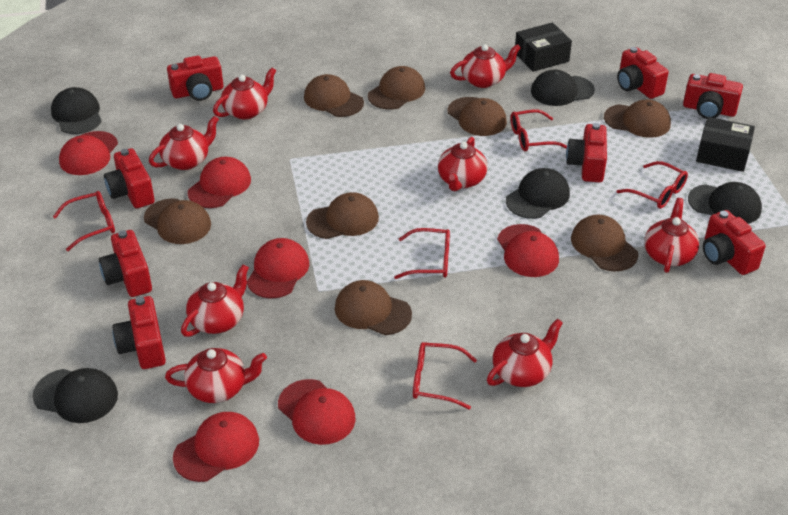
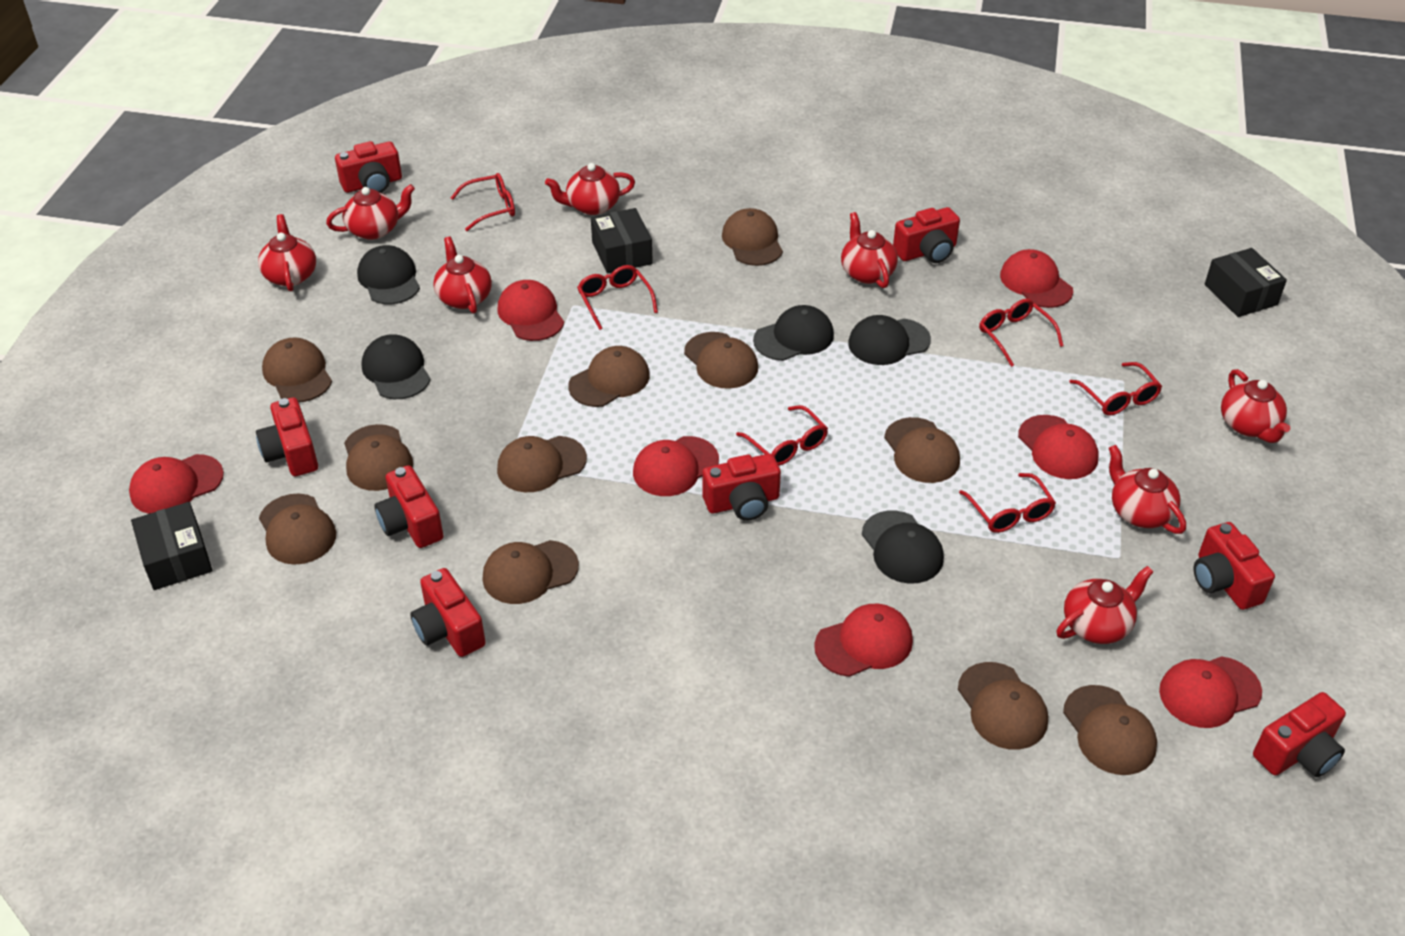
black box: [515,23,572,72] [696,117,755,172] = 2 -> [131,502,212,590] [591,208,653,274] [1205,248,1287,317] = 3
brown cap: [144,198,211,244] [304,74,364,117] [306,192,379,239] [335,280,412,335] [368,66,425,110] [448,97,507,136] [571,215,638,272] [604,100,671,138] = 8 -> [259,493,336,565] [262,337,332,402] [344,424,413,491] [483,540,579,604] [497,436,587,492] [568,346,650,407] [684,332,758,389] [722,208,783,266] [884,417,960,483] [958,662,1048,750] [1063,685,1157,775] = 11
red cap: [59,131,118,175] [173,412,259,482] [188,157,251,208] [247,238,309,298] [278,379,356,445] [497,224,559,277] = 6 -> [129,454,224,514] [497,280,564,341] [633,436,719,496] [814,604,913,677] [1000,249,1073,308] [1018,415,1099,479] [1159,656,1262,728] = 7
red glasses: [53,191,115,251] [394,228,450,279] [413,342,477,410] [511,110,567,151] [616,161,688,209] = 5 -> [451,173,515,231] [577,265,658,330] [736,405,828,466] [959,473,1056,533] [979,299,1063,367] [1069,362,1162,416] = 6

